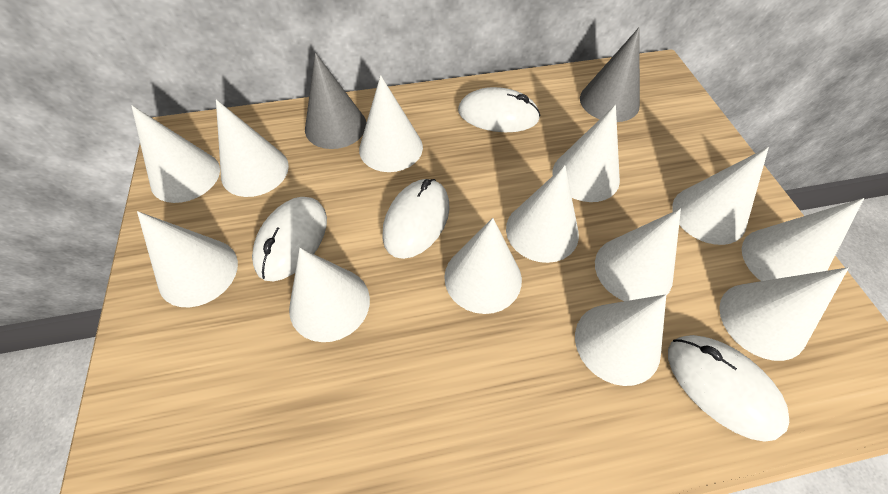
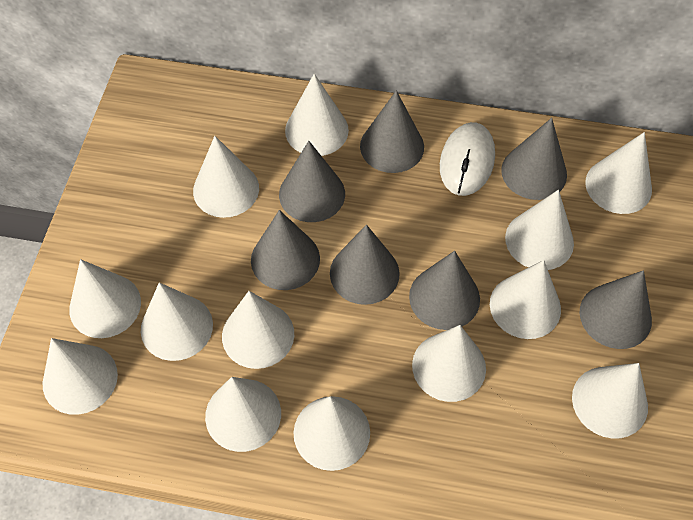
grey cone: [305,53,366,149] [580,27,640,122] = 2 -> [251,210,320,290] [279,141,345,222] [330,225,400,305] [360,90,424,173] [409,251,480,330] [501,118,567,200] [580,270,652,349] = 7
white mouse: [252,197,327,281] [382,179,450,259] [458,87,541,132] [668,335,789,442] = 4 -> [440,122,495,196] = 1

